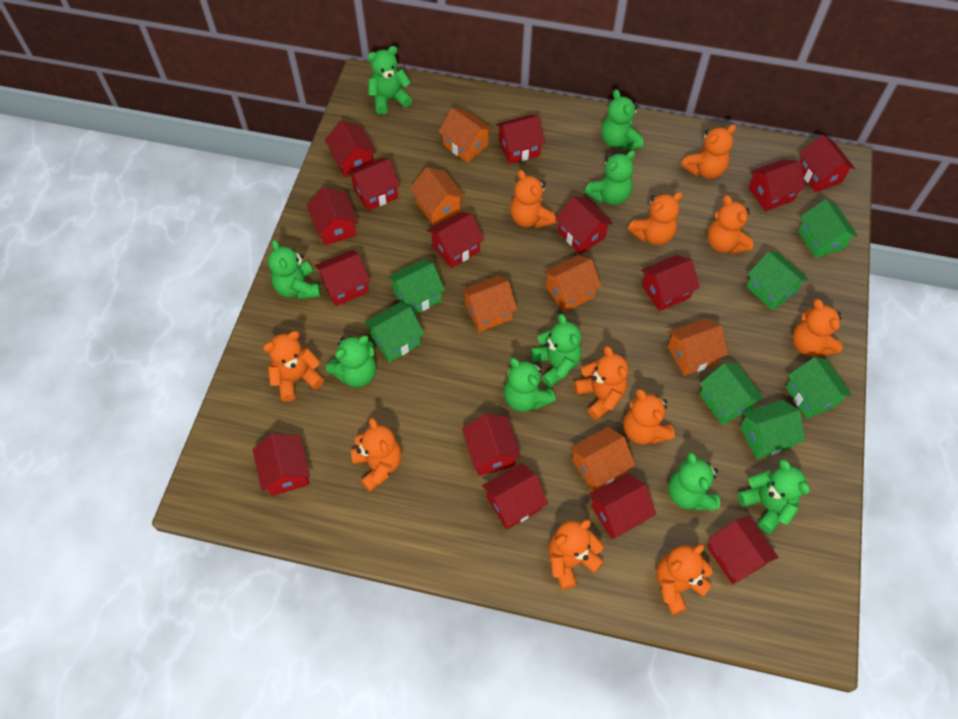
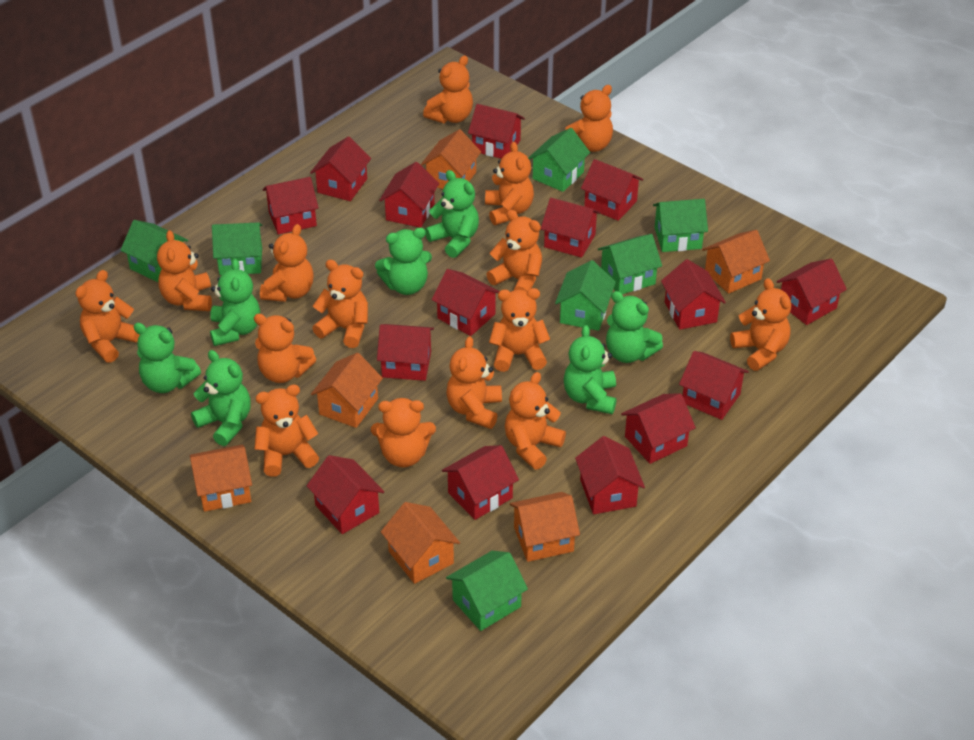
green teddy bear: [268,240,320,300] [326,336,376,388] [367,46,412,115] [504,358,556,412] [531,314,581,387] [585,150,636,205] [601,89,643,150] [668,452,720,511] [738,459,810,534] = 9 -> [134,323,201,393] [191,350,251,446] [210,259,260,346] [375,228,432,295] [425,170,479,258] [563,325,616,414] [606,291,663,363] = 7
orange teddy bear: [263,331,324,402] [351,418,401,492] [510,170,556,228] [548,520,604,590] [574,346,628,420] [623,389,675,445] [627,192,683,245] [656,544,713,615] [681,125,736,179] [707,195,753,254] [793,299,843,357] = 11 -> [75,270,139,363] [157,230,212,311] [254,313,316,383] [255,384,319,477] [260,224,314,302] [312,260,368,348] [371,398,436,468] [423,56,473,123] [446,336,502,429] [485,142,534,225] [486,210,542,291] [489,288,550,372] [505,372,566,470] [565,85,613,152] [730,278,791,371] = 15

